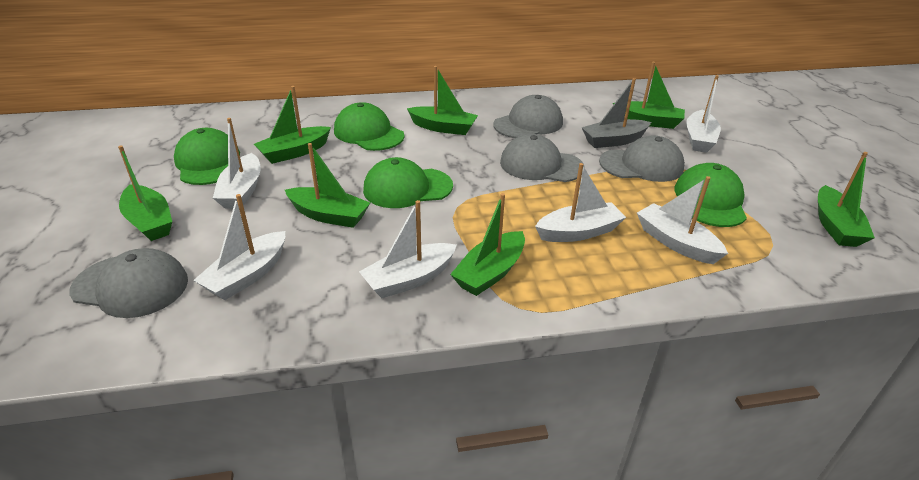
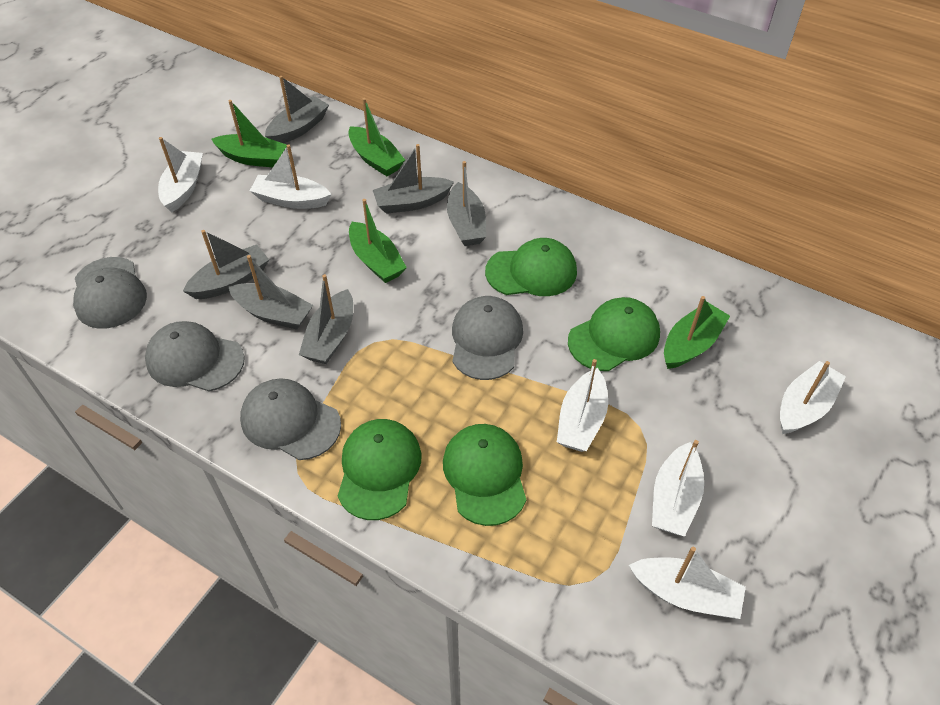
green boat: [118,145,172,241] [254,86,331,164] [285,143,370,228] [407,66,478,135] [450,193,525,296] [613,62,685,129] [818,152,875,247] = 7 -> [211,100,287,167] [348,98,405,176] [349,199,407,283] [664,296,730,369] = 4
grey boat: [582,78,651,148] = 1 -> [183,230,269,299] [229,255,313,330] [265,76,329,143] [299,274,353,364] [373,144,454,214] [447,161,486,246] = 6

